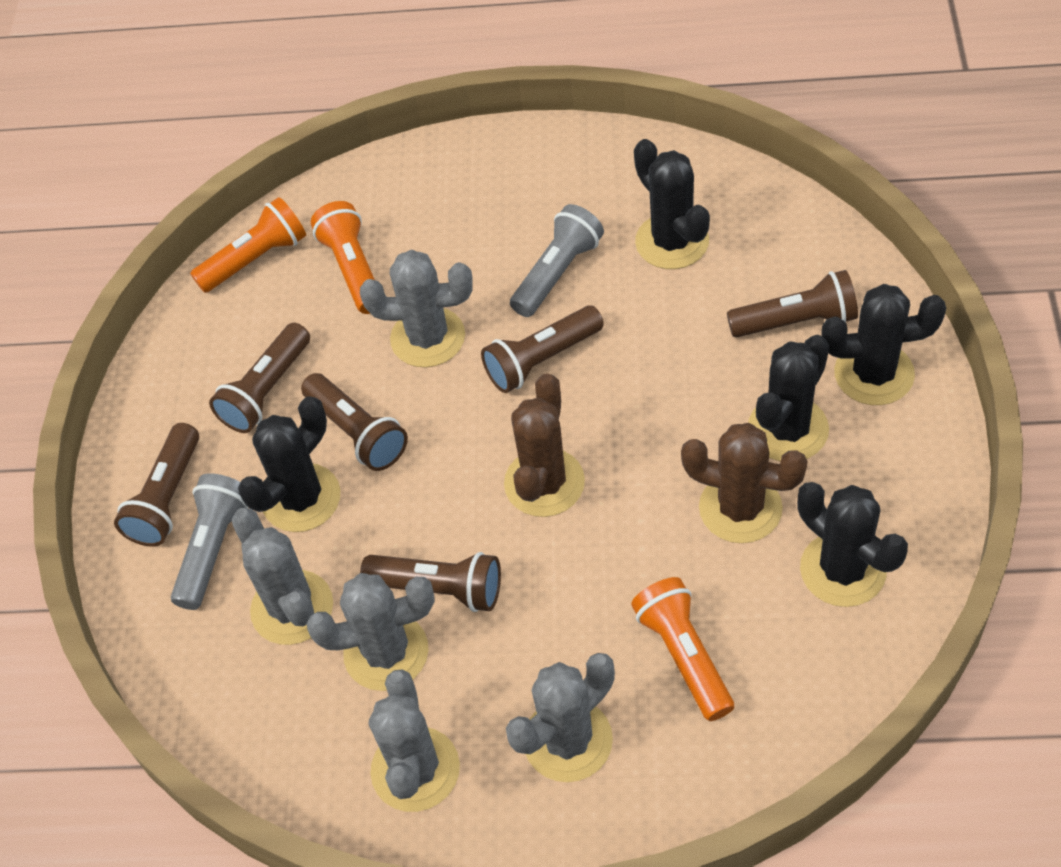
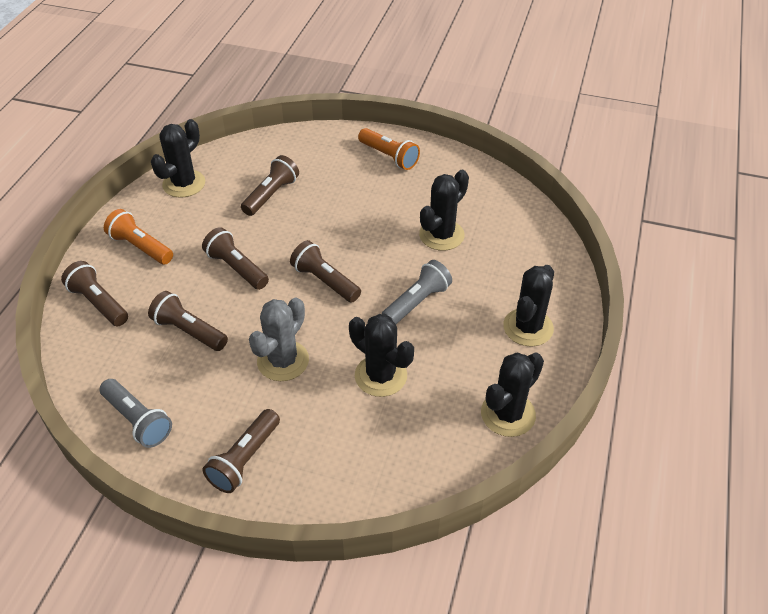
brown cactus: [504,373,585,517] [681,423,808,543] = 2 -> none = 0
grey cactus: [232,508,333,645] [306,573,435,691] [360,250,473,367] [369,669,460,812] [506,653,615,782] = 5 -> [249,297,309,381] = 1
orange flashlight: [190,197,306,293] [311,201,375,314] [631,577,734,721] = 3 -> [104,209,173,265] [358,128,420,170] = 2

